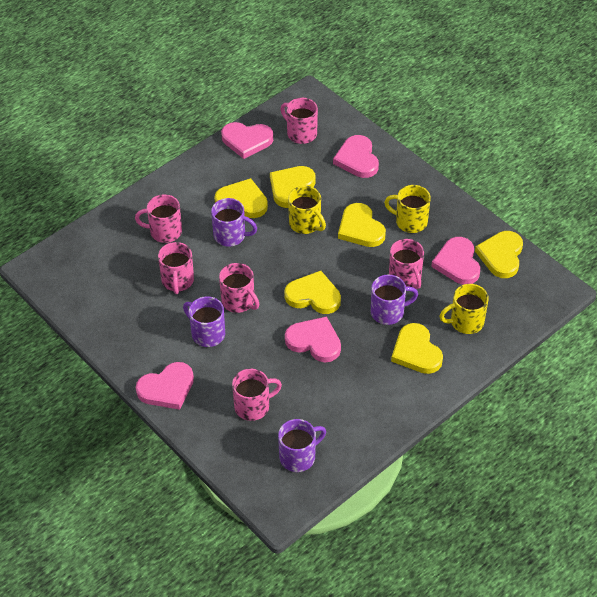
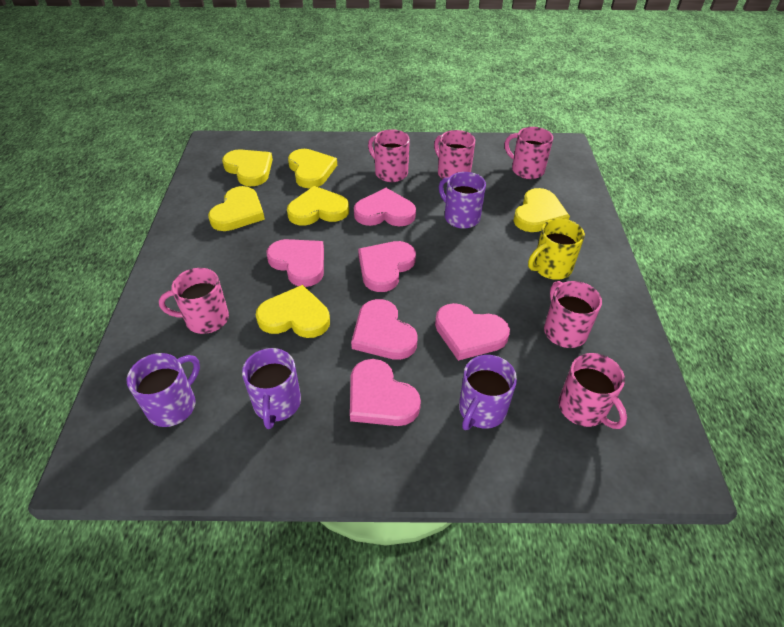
pink heart: [136,362,194,410] [221,122,273,159] [285,316,341,362] [333,135,379,178] [431,237,480,285] = 5 -> [267,239,324,287] [350,359,421,426] [351,299,418,360] [354,188,416,226] [358,241,416,292] [435,303,510,361] = 6
yellow mug: [288,186,326,234] [384,185,431,233] [439,284,489,334] = 3 -> [528,218,585,280] = 1

